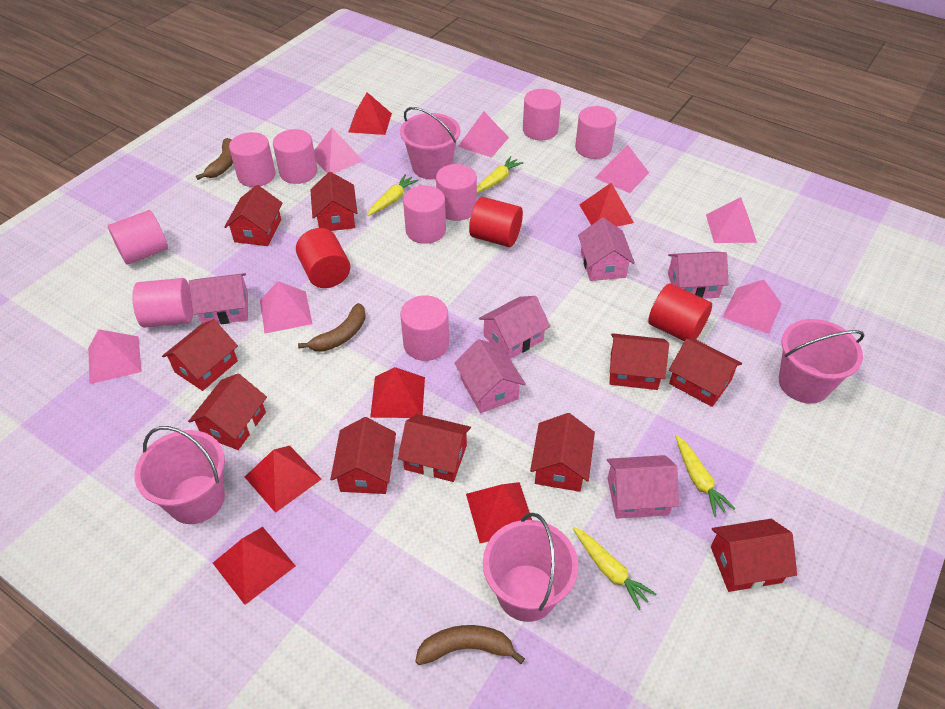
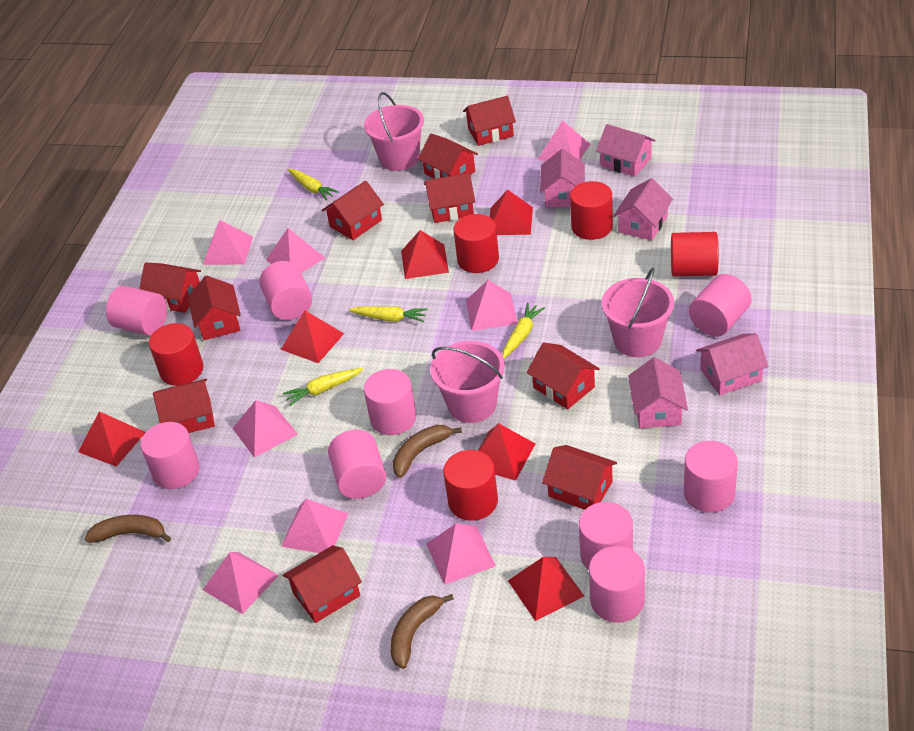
pink bucket: [134,426,225,524] [400,107,460,179] [483,513,578,622] [779,319,865,404] = 4 -> [364,92,424,171] [430,341,505,423] [601,267,674,357] = 3
pink house: [189,273,248,324] [454,339,526,413] [479,296,551,359] [578,218,635,281] [607,455,679,519] [668,252,729,299] = 6 -> [540,149,585,207] [596,124,656,177] [613,178,673,241] [628,357,688,429] [696,333,769,396] = 5
pink pyramid: [88,329,142,384] [260,281,312,333] [314,128,363,173] [458,112,509,158] [595,144,649,193] [706,197,757,243] [723,280,782,334] = 7 -> [203,220,253,265] [203,552,279,614] [232,400,298,458] [266,228,325,273] [281,499,349,553] [426,524,496,585] [466,280,517,331] [537,120,590,161] = 8
red cylinder: [296,228,350,288] [469,197,523,247] [648,284,712,341] = 3 -> [149,323,204,386] [443,450,498,521] [454,214,499,273] [570,181,613,240] [671,232,719,276] = 5

